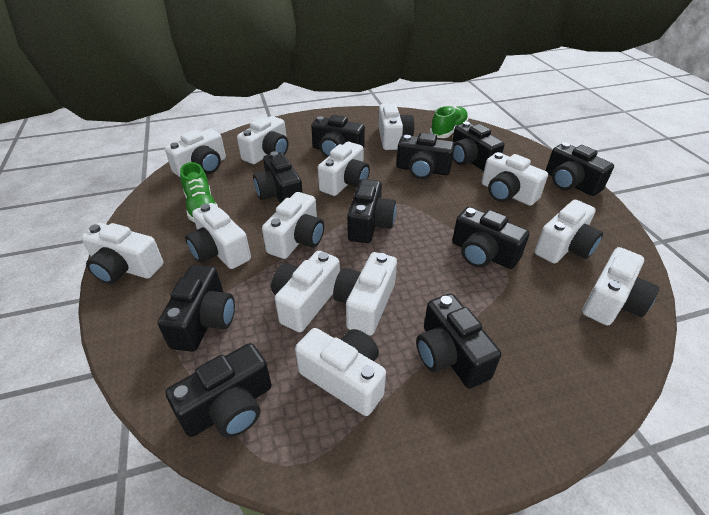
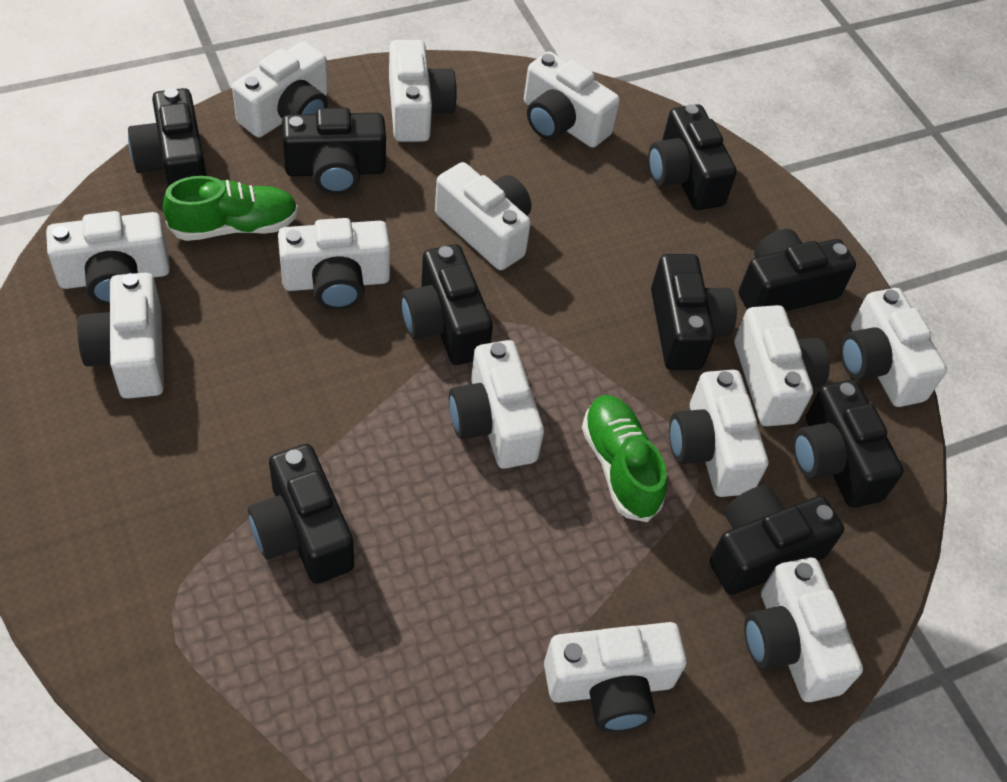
black camera: [158,265,235,352] [166,343,272,438] [253,151,303,203] [311,115,365,157] [347,179,396,243] [396,133,455,179] [416,293,501,388] [452,207,530,269] [453,121,505,171] [546,142,614,196] = 10 -> [128,88,206,187] [248,444,354,584] [282,108,386,195] [401,244,493,365] [648,104,737,210] [651,254,737,370] [710,485,844,595] [739,229,856,311] [793,380,904,508] = 9

